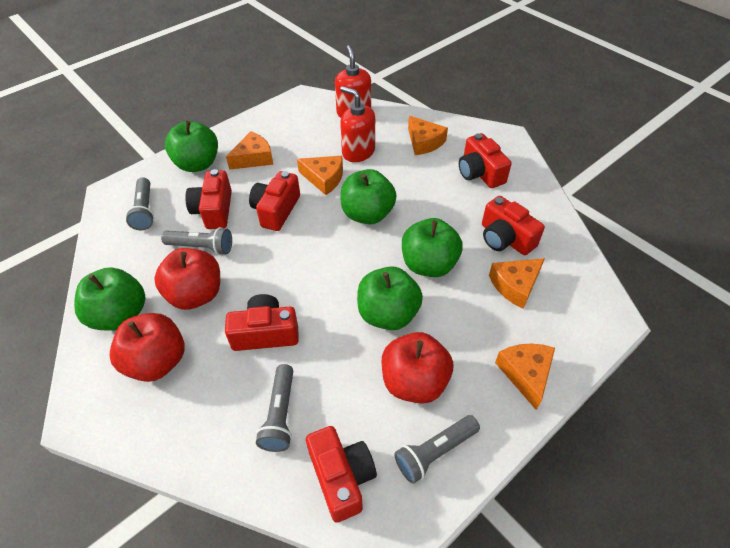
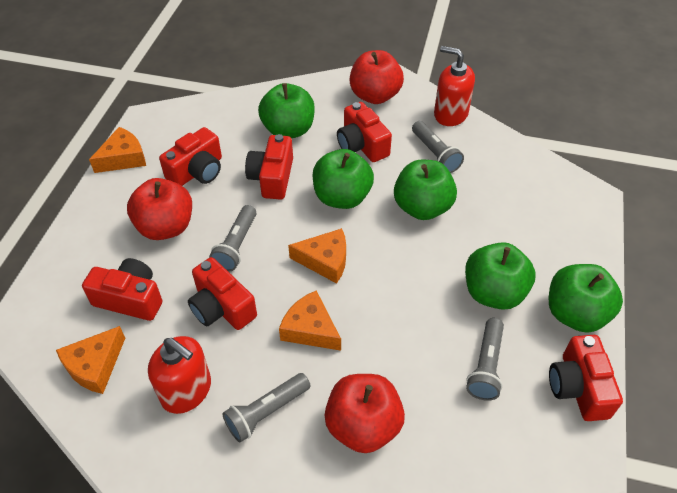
orange cheese: [226,131,274,170] [297,156,343,195] [408,116,448,155] [489,258,545,309] [495,344,555,410] = 5 -> [56,326,125,394] [89,127,146,173] [279,291,341,351] [288,228,346,284] = 4

